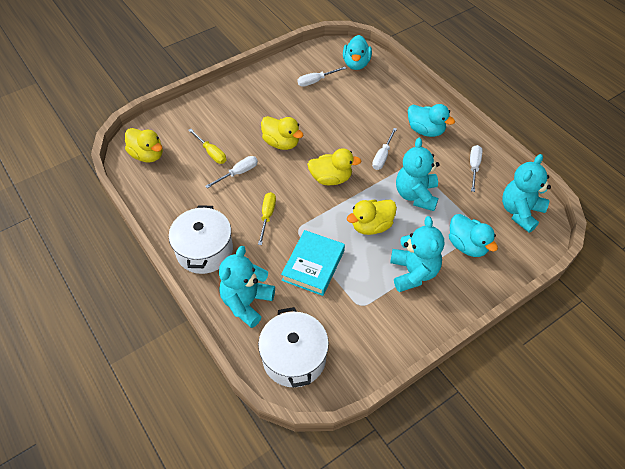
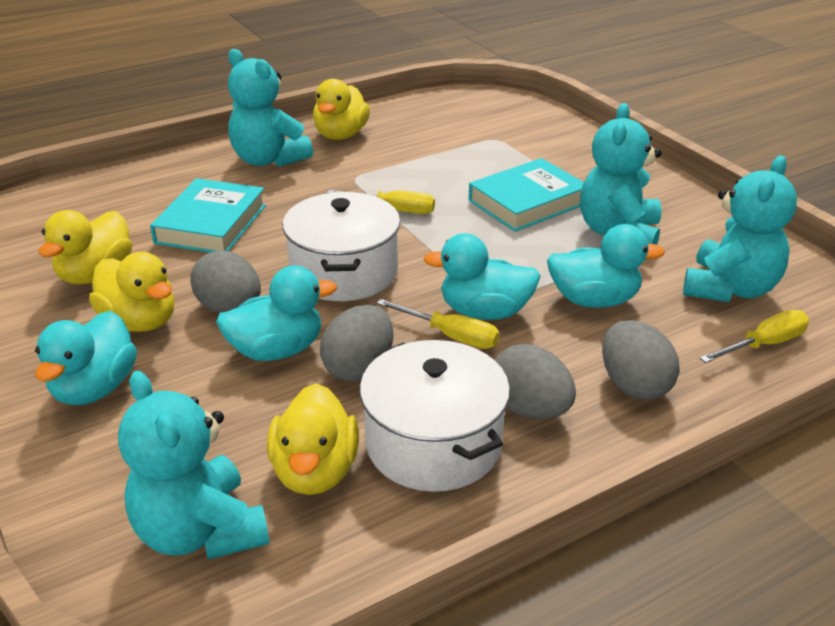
grey egg: none = 0 -> [190,251,261,313] [320,305,393,381] [495,344,576,419] [602,320,680,400] = 4
turquoise book: [281,230,345,296] = 1 -> [150,178,266,253] [469,158,584,232] = 2
turquoise duck: [343,35,372,70] [408,104,455,137] [449,214,498,257] = 3 -> [35,311,137,405] [216,265,337,361] [423,233,541,320] [547,224,665,308] = 4
white screwdriver: [205,156,258,188] [297,67,346,87] [372,128,397,170] [470,145,482,192] = 4 -> none = 0
yellow screwdriver: [188,129,226,164] [258,192,276,245] = 2 -> [327,190,435,214] [376,299,500,349] [700,310,809,363] = 3

